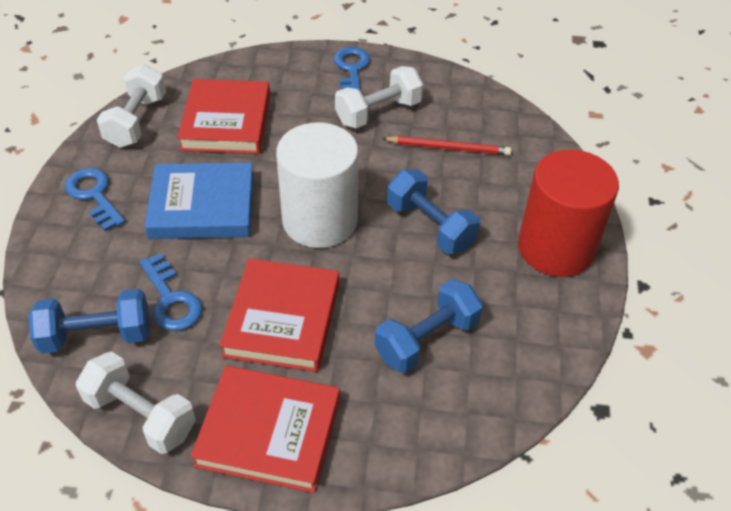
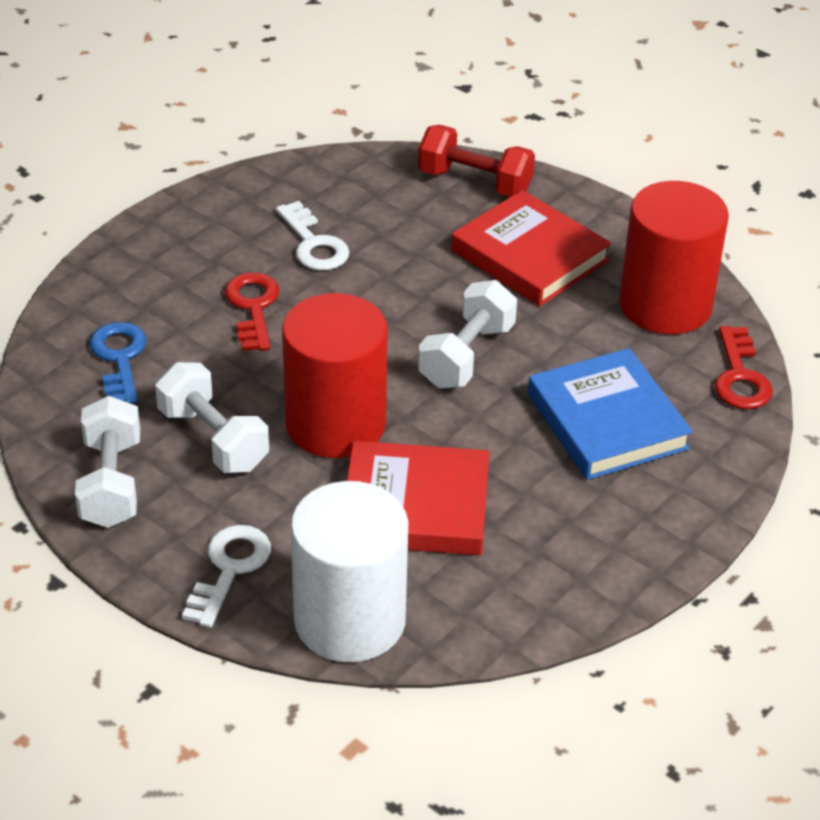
blue dumbbell: [29,289,150,354] [375,279,483,373] [387,169,480,254] = 3 -> none = 0
blue key: [65,168,125,231] [139,253,202,331] [333,47,370,91] = 3 -> [89,322,147,404] = 1
red book: [177,79,270,154] [190,365,340,493] [219,258,339,372] = 3 -> [347,441,489,555] [452,190,611,306] = 2
red cylinder: [518,149,619,277] = 1 -> [282,293,388,458] [619,181,729,334] = 2
red dumbbell: none = 0 -> [418,125,535,197] = 1
red key: none = 0 -> [225,272,280,351] [715,326,773,409] = 2
red pencil: [382,136,511,155] = 1 -> none = 0
white key: none = 0 -> [182,525,271,628] [276,201,349,270] = 2

